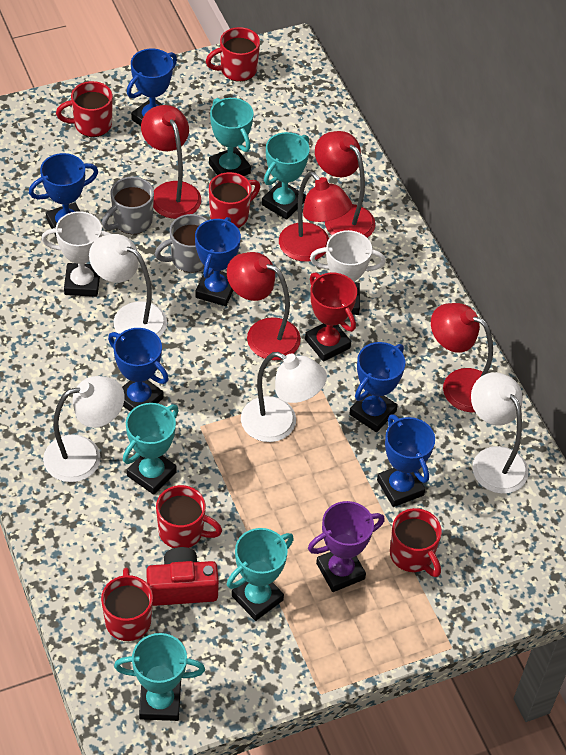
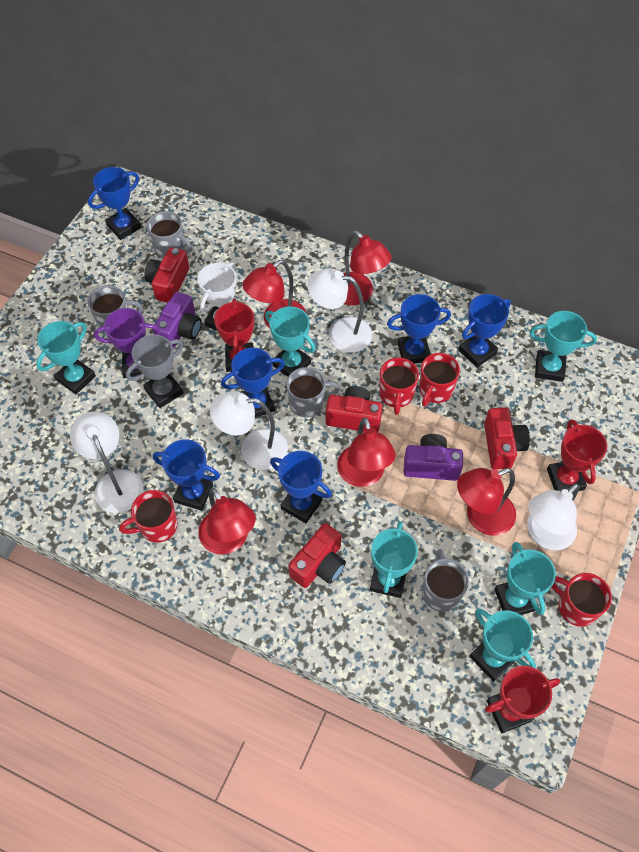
grey mug: [102,177,154,234] [155,214,208,273] = 2 -> [88,285,143,333] [147,211,192,258] [286,367,340,418] [422,549,469,612] = 4
grey trophy: none = 0 -> [126,334,183,408] = 1
purple camera: none = 0 -> [153,292,202,349] [403,434,463,481] = 2
red camera: [146,547,219,606] = 1 -> [144,247,189,303] [288,523,346,588] [326,386,383,432] [484,408,530,470] = 4
red mug: [56,81,113,137] [101,568,153,641] [156,485,222,548] [206,27,260,82] [209,172,260,228] [390,508,442,577] = 6 -> [119,490,177,543] [379,357,419,415] [419,353,460,407] [551,573,612,627] = 4
red trophy: [305,273,357,362] = 1 -> [214,299,254,372] [485,666,560,733] [547,419,607,491] = 3
turquoise trophy: [114,633,205,721] [123,403,179,495] [209,98,253,176] [227,528,294,621] [262,132,310,220] = 5 -> [36,321,96,395] [265,306,316,377] [370,521,418,598] [470,609,536,682] [494,542,556,615] [530,311,597,382] = 6
white trophy: [41,211,111,297] [310,230,386,315] = 2 -> [197,262,237,331] = 1

